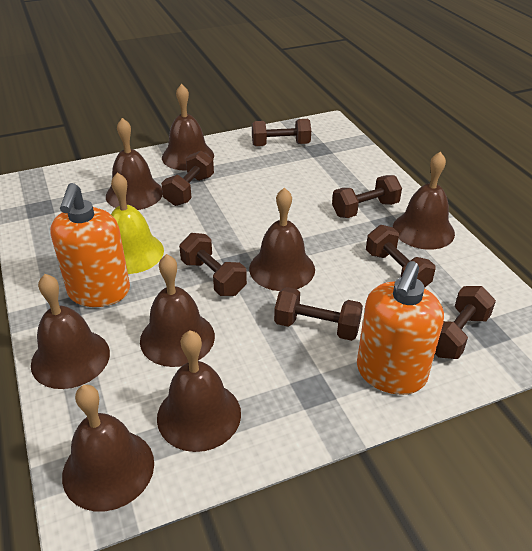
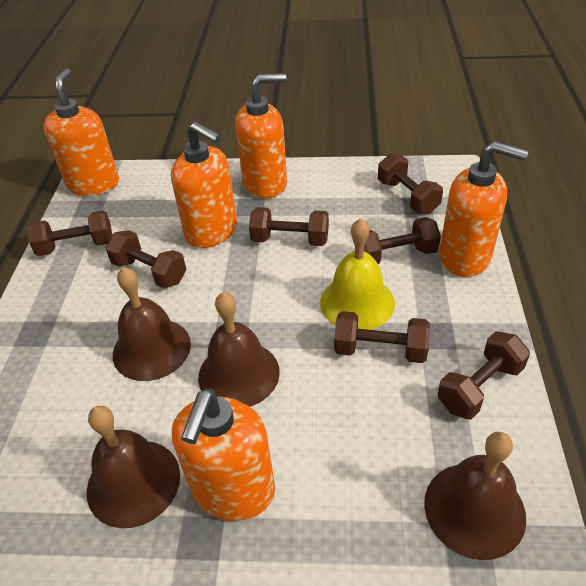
brown bell: [31,274,110,389] [62,385,154,511] [106,118,163,210] [140,254,215,367] [157,330,241,452] [162,84,214,171] [249,188,315,291] [393,152,455,250] = 8 -> [87,406,180,528] [113,267,191,381] [198,292,280,407] [424,432,526,560] = 4
orange soap dispenser: [50,183,130,307] [357,261,444,395] = 2 -> [43,68,119,196] [171,122,237,248] [172,388,275,521] [235,73,287,198] [439,141,528,277] = 5

